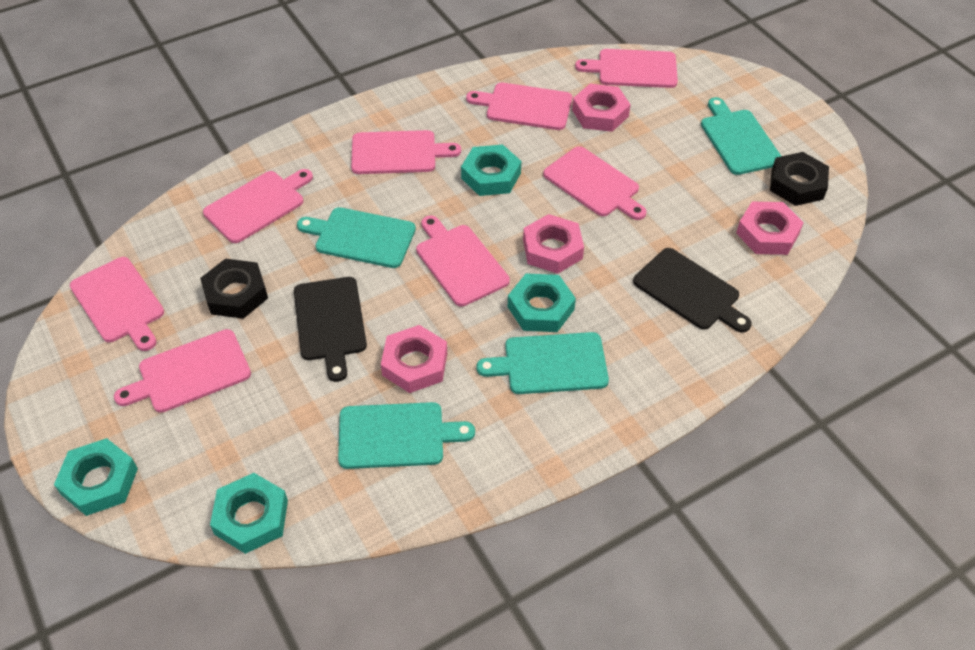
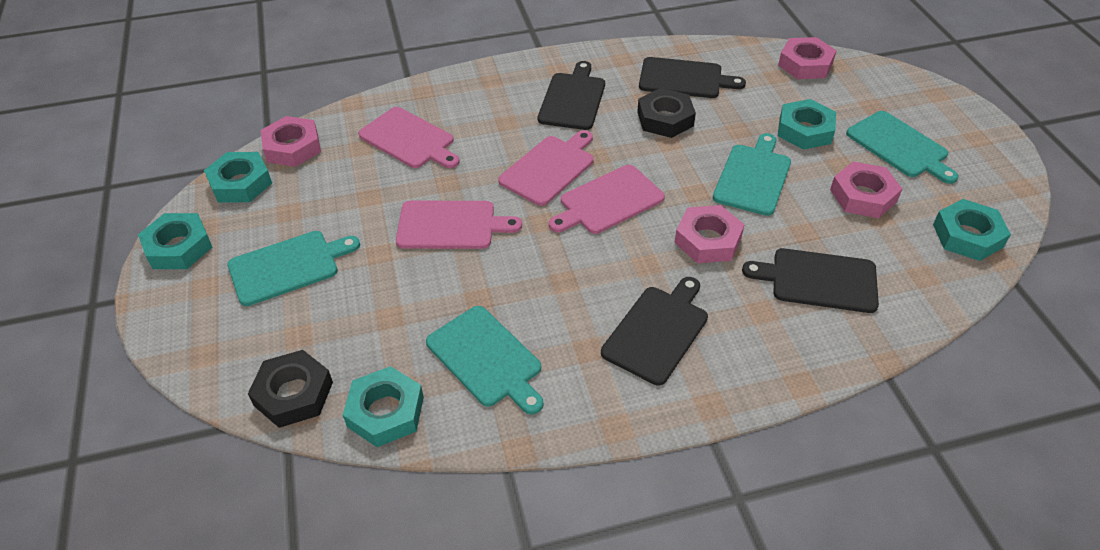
black cutting board: [294,277,367,382] [633,248,752,333] = 2 -> [538,61,605,130] [601,277,708,385] [639,57,746,98] [742,248,879,313] = 4
pink cutting board: [70,257,164,351] [114,329,251,413] [203,169,313,243] [351,130,461,174] [416,216,510,307] [466,83,572,130] [543,146,647,220] [575,49,678,88] = 8 -> [358,107,460,168] [396,201,522,249] [498,130,594,206] [549,165,665,234] = 4
turquoise nut: [54,438,138,516] [210,473,288,554] [461,144,521,196] [508,273,576,332] = 4 -> [138,213,212,269] [204,152,272,202] [343,366,424,447] [778,99,836,150] [933,199,1011,261] = 5

